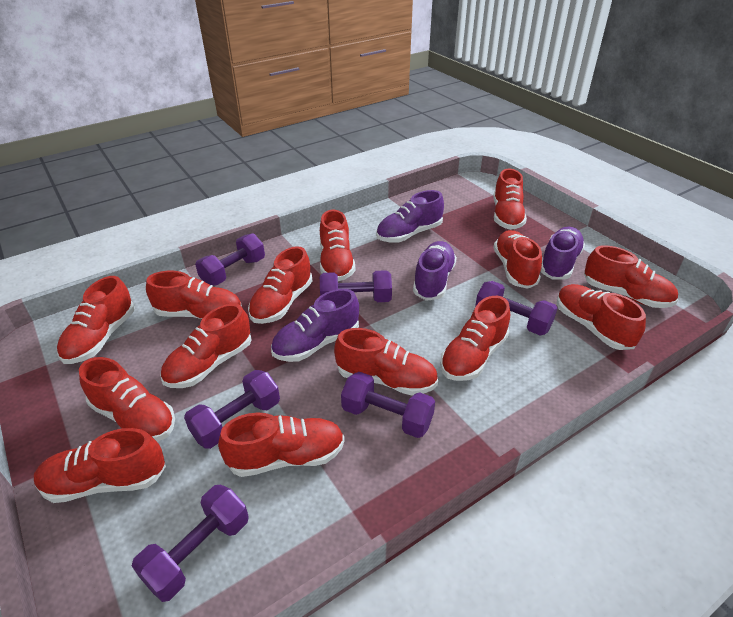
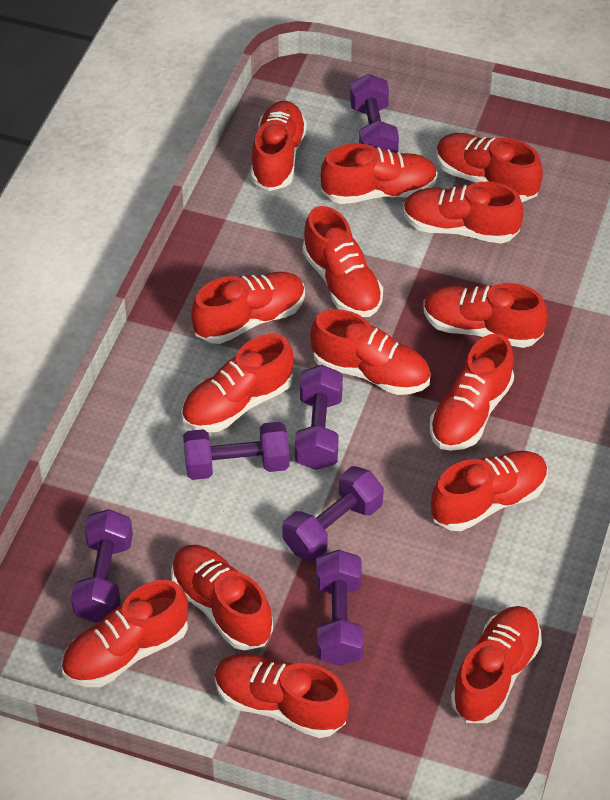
purple shoe: [271,289,359,362] [376,190,444,243] [413,241,457,301] [541,227,585,280] = 4 -> none = 0
red shoe: [34,428,166,503] [57,276,135,364] [79,357,175,441] [146,271,242,319] [160,304,252,388] [218,412,345,477] [248,246,313,324] [320,210,355,281] [334,328,438,396] [440,296,510,381] [493,169,527,230] [493,230,542,289] [557,284,646,350] [584,245,678,308] = 14 -> [61,580,188,687] [171,545,273,651] [181,334,293,432] [191,272,305,344] [215,654,349,738] [251,101,307,191] [302,206,383,317] [310,309,431,395] [321,143,438,204] [403,182,523,244] [423,283,547,348] [430,333,514,451] [431,451,548,531] [436,133,543,202] [451,606,542,723] = 15

